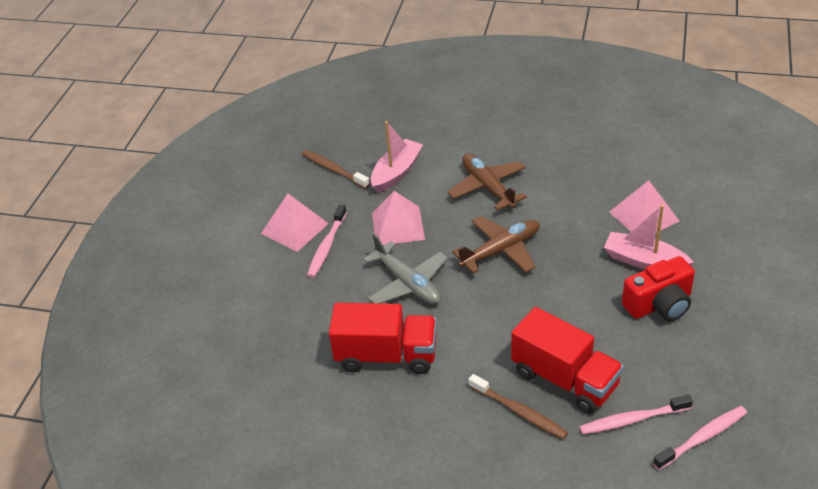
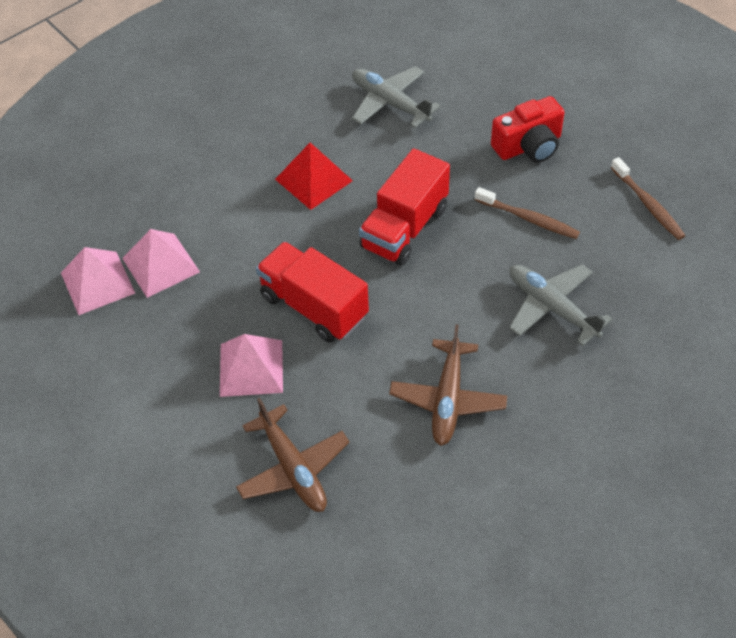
grey plane: [363,234,448,305] = 1 -> [352,66,441,128] [509,264,612,346] = 2
pink boat: [371,121,423,193] [604,205,694,270] = 2 -> none = 0
pink toothbrush: [307,205,347,278] [579,395,693,435] [653,406,747,470] = 3 -> none = 0
red pyramid: none = 0 -> [275,142,353,210] = 1

